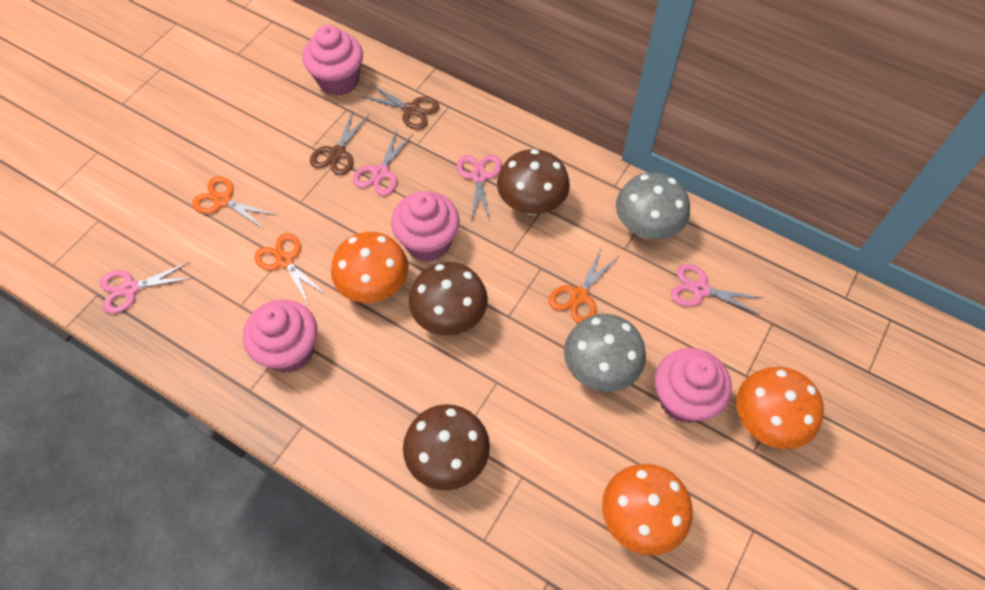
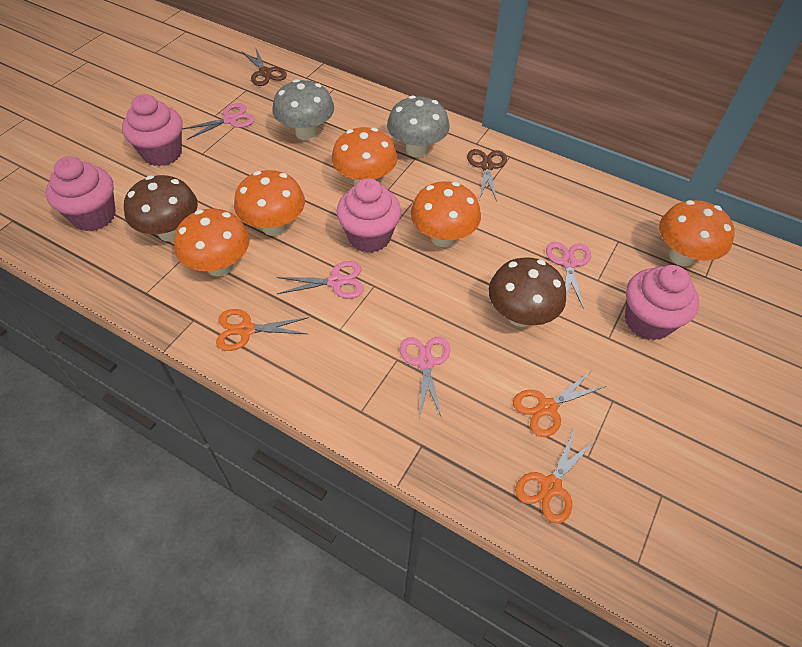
brown mushroom: [403,404,490,490] [409,262,488,336] [497,149,570,215] = 3 -> [124,175,198,242] [489,257,566,327] = 2
orange mushroom: [331,232,408,303] [602,464,693,556] [737,367,824,449] = 3 -> [174,208,250,276] [234,170,305,236] [332,127,397,185] [410,181,481,247] [659,200,735,266] = 5

